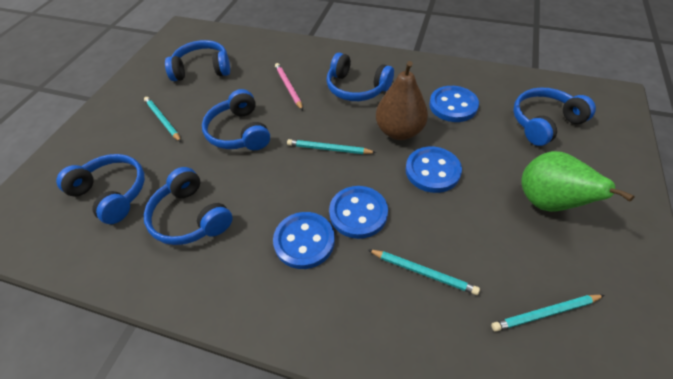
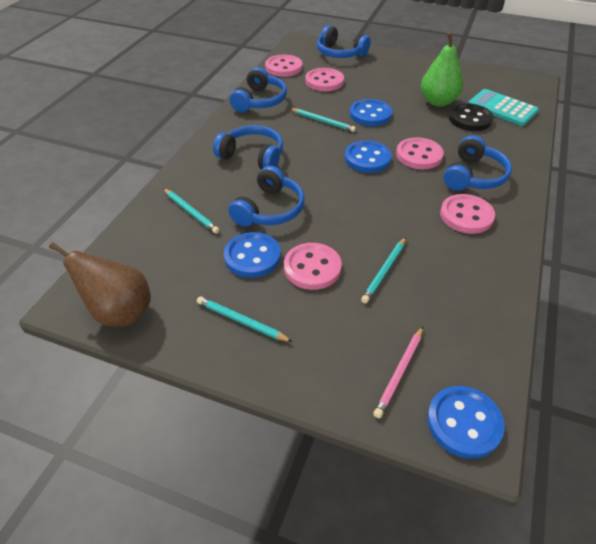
black button: none = 0 -> [449,103,494,131] = 1
blue headphones: [56,154,145,224] [144,167,233,245] [165,40,230,81] [202,89,270,150] [326,52,394,101] [513,88,596,146] = 6 -> [213,125,283,170] [229,166,305,227] [230,67,287,112] [317,25,371,58] [443,135,512,191] = 5
pink button: none = 0 -> [265,55,302,77] [284,243,342,290] [305,68,344,91] [396,137,444,169] [440,194,495,234] = 5
turquoise calculator: none = 0 -> [468,89,539,126] = 1

